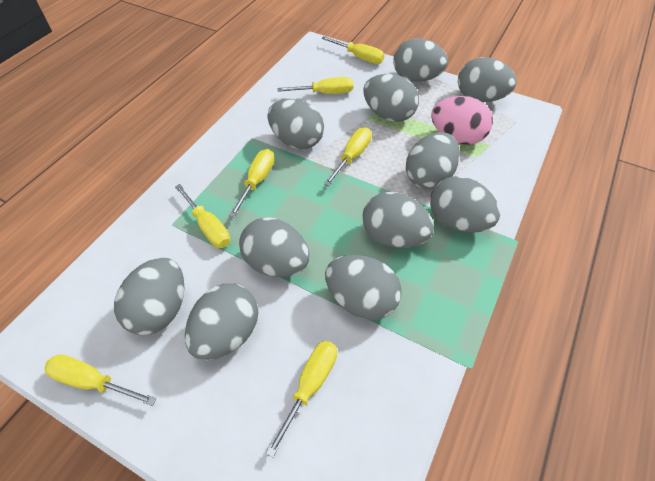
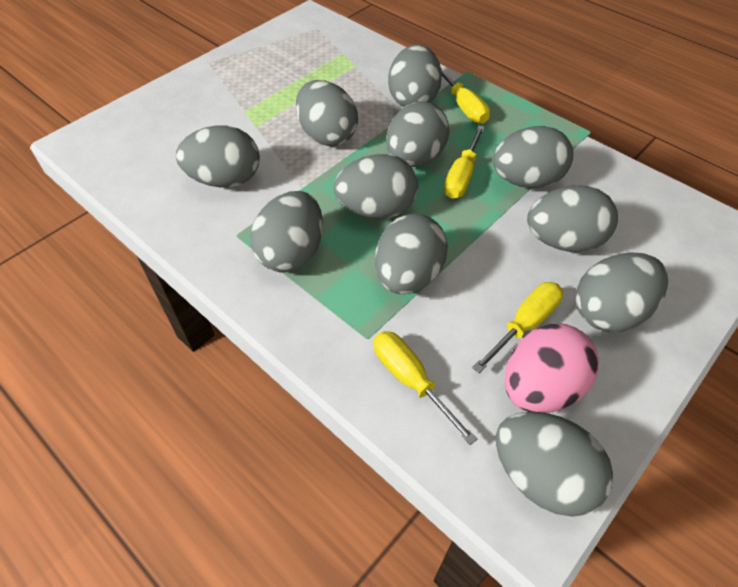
yellow screwdriver: [44,354,157,406] [175,184,230,248] [229,149,275,218] [266,341,337,458] [277,77,353,94] [321,36,385,64] [324,127,372,186] = 7 -> [374,331,477,445] [441,68,490,124] [444,126,485,199] [472,282,563,373] = 4

